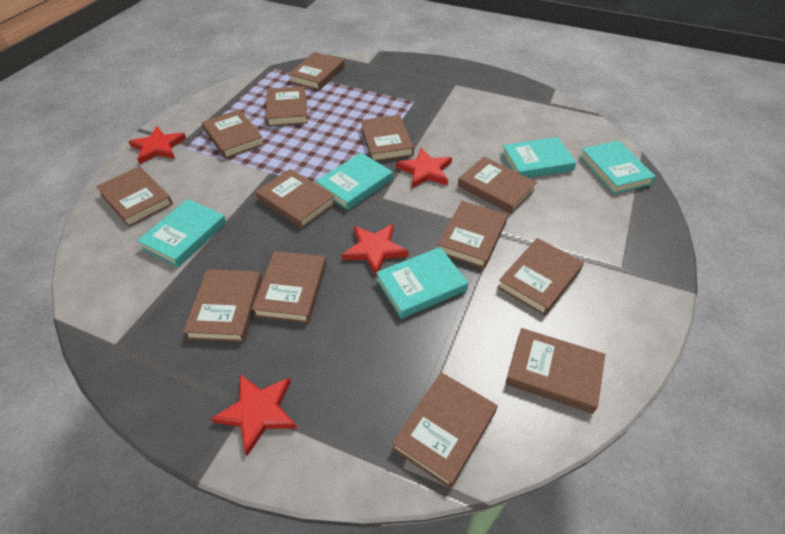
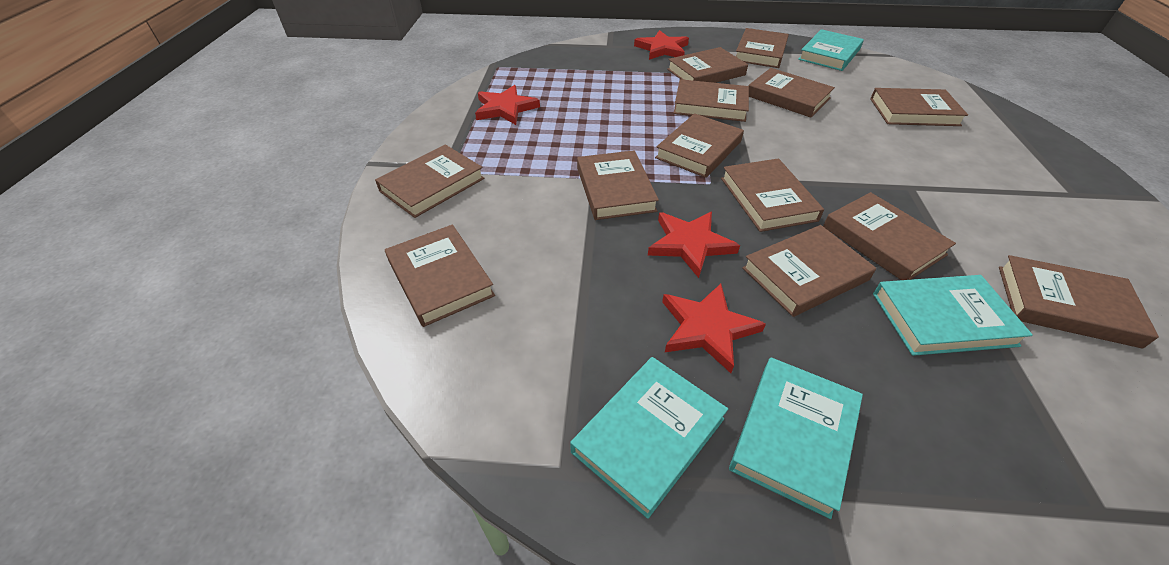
turquoise book: [137,199,227,267] [316,153,393,210] [376,247,468,319] [501,137,577,178] [579,141,656,194] = 5 -> [570,357,728,519] [729,357,863,519] [798,29,864,71] [873,275,1033,356] = 4

